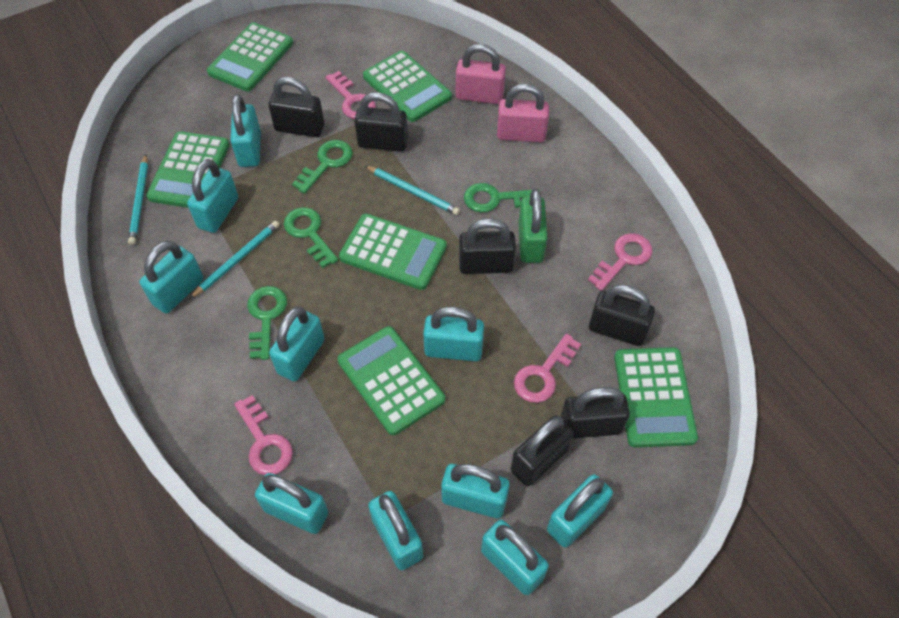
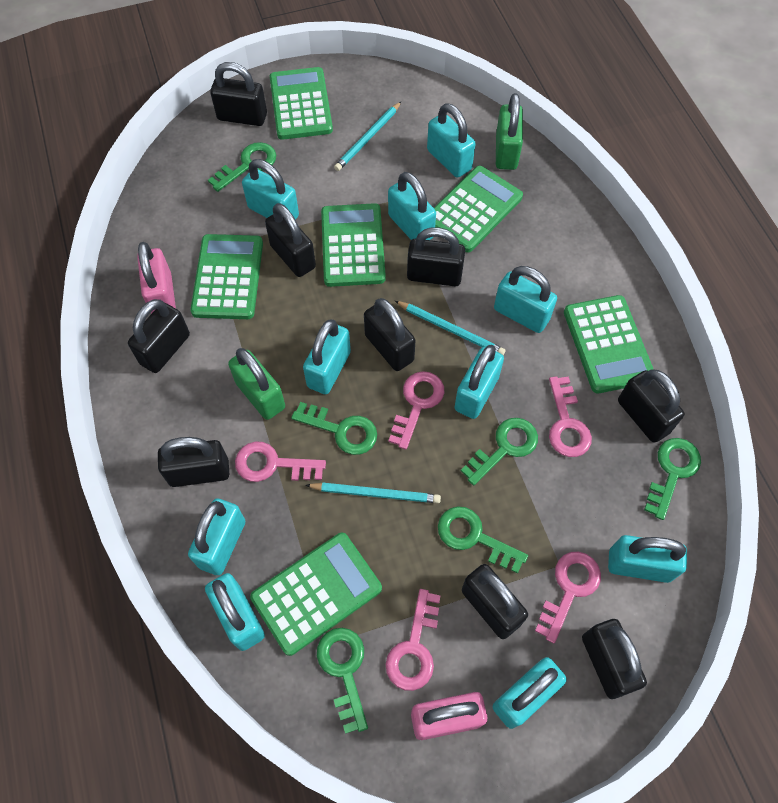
black padlock: [268,77,324,137] [354,92,408,152] [459,218,516,274] [511,416,573,486] [561,387,630,439] [589,285,655,346] = 6 -> [128,299,190,373] [158,437,229,487] [210,62,267,126] [265,203,316,277] [364,298,416,371] [407,227,465,286] [462,564,528,639] [582,619,647,699] [618,369,685,443] = 9
green key: [247,286,287,360] [284,207,338,268] [292,140,353,194] [464,183,539,213] = 4 -> [208,142,276,192] [291,402,377,455] [317,628,368,734] [438,506,528,574] [461,418,538,486] [644,438,701,520] = 6
green padlock: [518,189,548,263] = 1 -> [228,348,285,420] [496,93,523,170] = 2
pink key: [234,395,293,475] [326,71,376,119] [514,334,581,403] [588,233,653,291] = 4 -> [235,441,326,482] [385,589,440,691] [388,371,444,450] [535,552,601,643] [549,376,592,457] = 5

